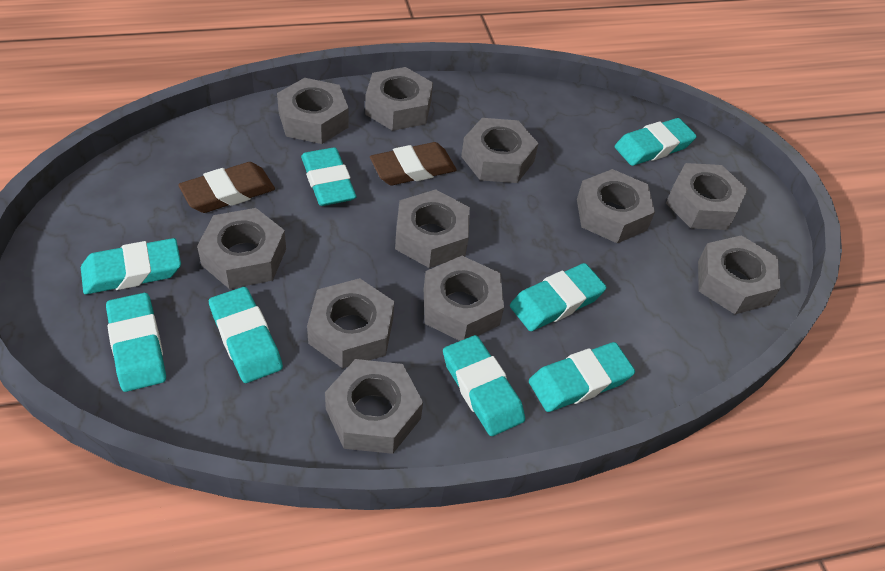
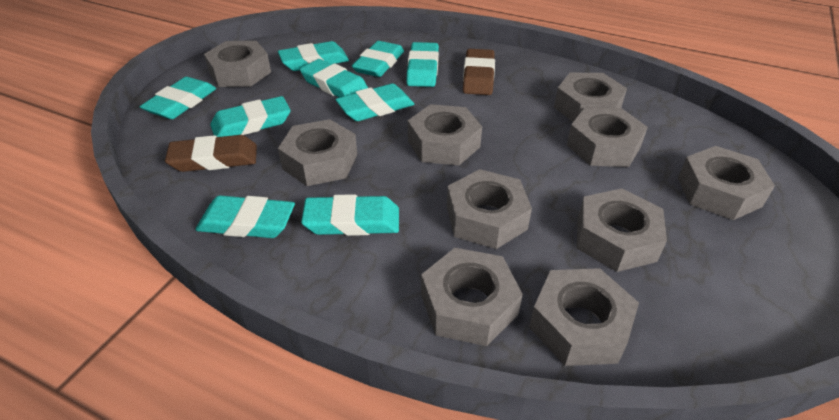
grey nut: [197,208,286,289] [277,78,349,144] [307,278,394,368] [325,359,423,454] [365,67,433,131] [395,189,470,268] [424,256,504,341] [461,118,538,183] [577,169,655,243] [666,163,748,230] [698,235,781,314] = 11 -> [204,41,271,87] [278,119,357,186] [408,104,482,165] [421,248,523,346] [447,169,532,249] [529,268,639,366] [554,73,627,122] [567,107,648,167] [576,188,667,272] [678,146,775,220] = 10
turquoise eraser: [81,238,181,294] [106,293,166,392] [209,287,283,383] [301,147,356,206] [443,335,525,436] [510,263,606,331] [529,342,635,412] [615,118,697,166] = 8 -> [140,77,216,119] [196,195,295,238] [210,96,290,137] [278,41,349,71] [300,59,368,98] [301,194,399,236] [336,84,414,121] [352,41,404,77] [406,42,439,87] = 9

